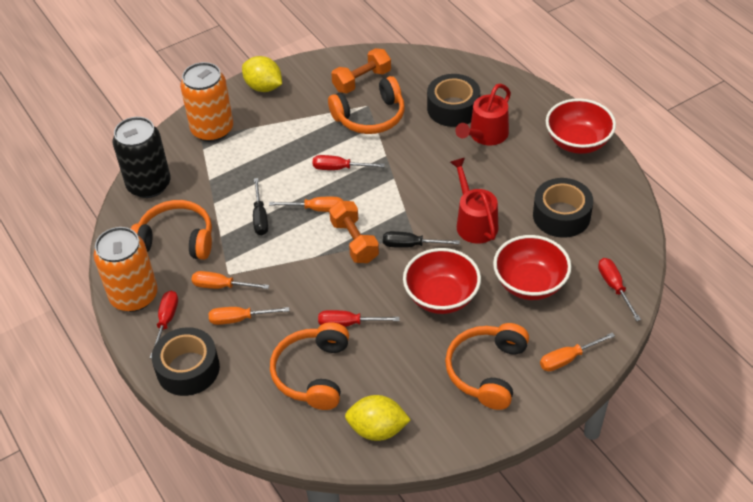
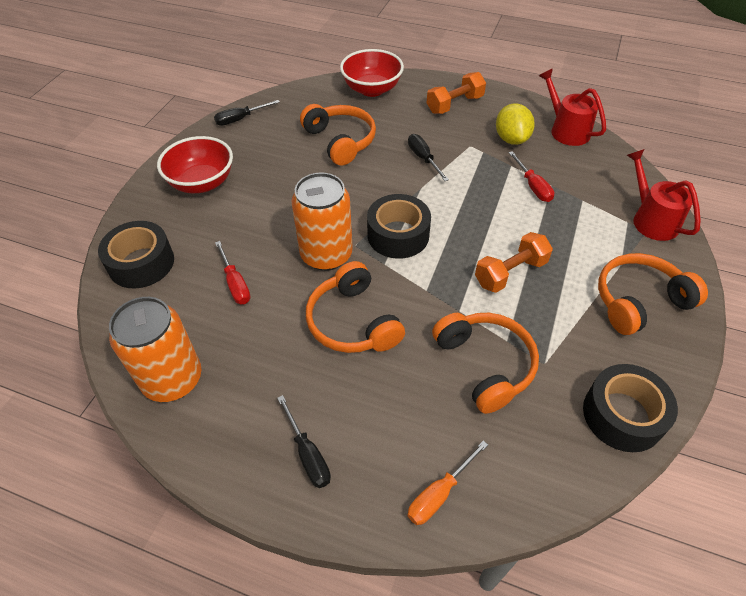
black can: [113,117,171,198] = 1 -> none = 0
black screwdriver: [253,178,268,235] [383,231,460,248] = 2 -> [214,100,280,126] [277,395,331,488] [408,134,449,181] = 3
orange screwdriver: [192,271,269,289] [209,307,290,325] [269,197,343,212] [540,332,615,372] = 4 -> [407,440,488,525] = 1
red bowl: [403,248,481,314] [493,235,571,300] [546,98,616,154] = 3 -> [157,136,233,193] [340,49,404,97] = 2
red screwdriver: [150,291,178,359] [313,155,385,170] [318,310,400,327] [598,258,641,321] = 4 -> [215,241,251,304] [509,151,554,202] = 2
yellow lemon: [242,56,282,92] [345,395,411,441] = 2 -> [496,103,535,145] = 1

